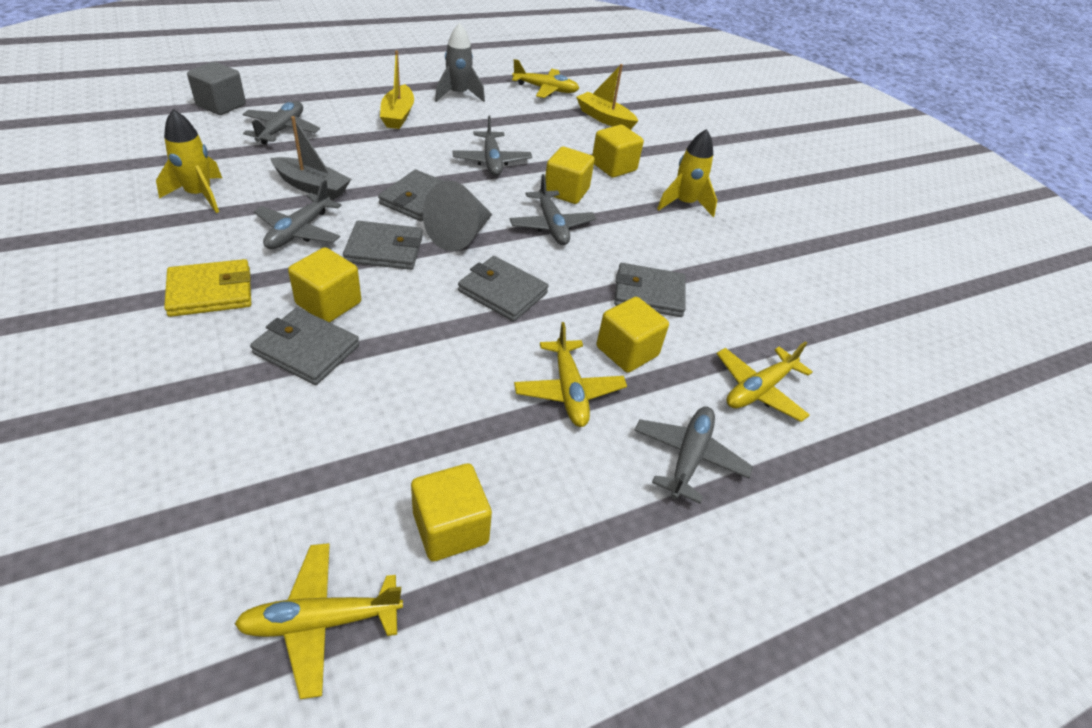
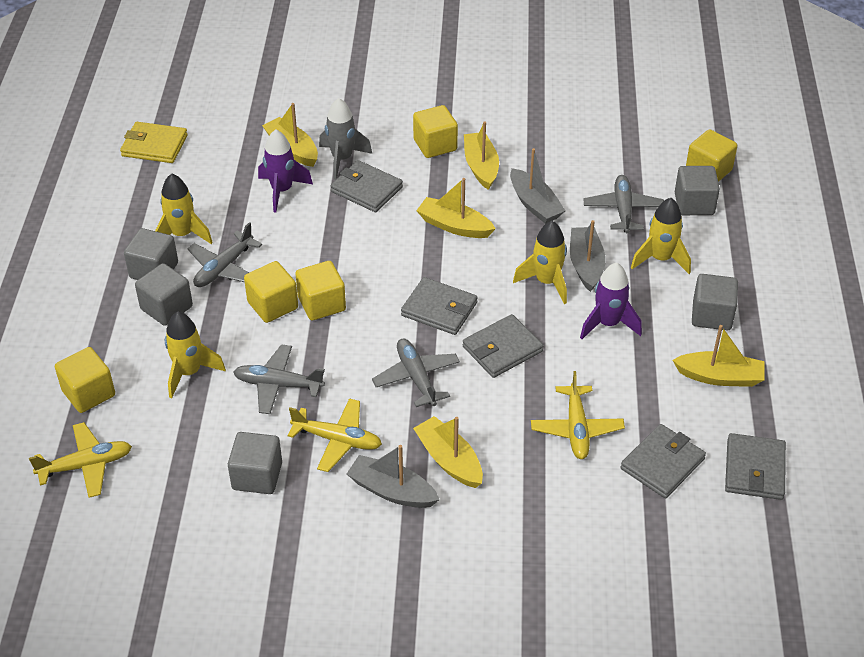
grey boat: [270,116,351,200] = 1 -> [347,445,440,508] [510,148,566,224] [570,220,606,292] = 3
grey cone: [423,181,492,251] = 1 -> none = 0
grey cube: [187,62,246,115] = 1 -> [124,228,178,280] [135,263,193,326] [228,432,282,494] [675,166,720,215] [692,274,738,330] = 5
grey plane: [243,101,320,145] [254,180,341,249] [452,115,532,176] [510,174,596,245] [634,406,753,504] = 5 -> [187,222,262,287] [233,344,325,414] [372,338,460,407] [583,175,664,233] = 4
purple rocket: none = 0 -> [258,130,313,212] [580,262,642,339] = 2
yellow boat: [380,50,414,129] [576,64,638,130] = 2 -> [262,103,318,167] [413,416,483,488] [416,178,496,238] [464,121,499,190] [673,325,764,387] = 5
yellow plane: [235,543,403,699] [512,59,579,98] [514,322,627,427] [717,341,813,422] = 4 -> [29,422,132,498] [287,398,382,472] [531,371,625,459] = 3
yellow rocket: [156,109,222,213] [657,129,717,217] = 2 -> [155,173,213,244] [165,312,226,398] [513,221,567,304] [631,198,691,274] = 4

